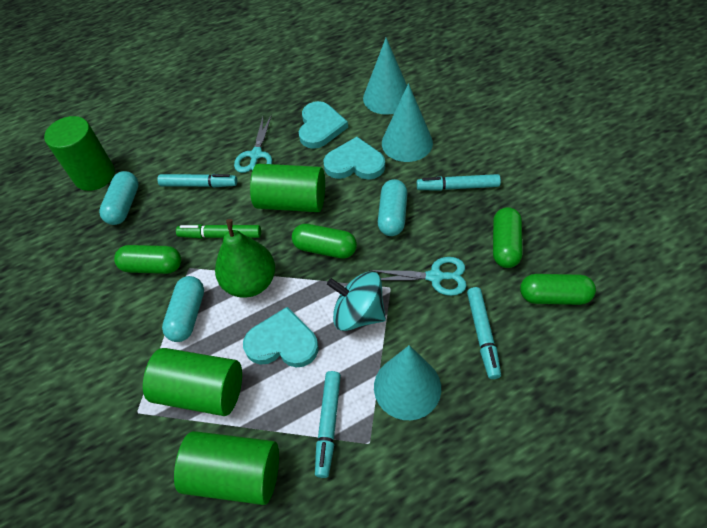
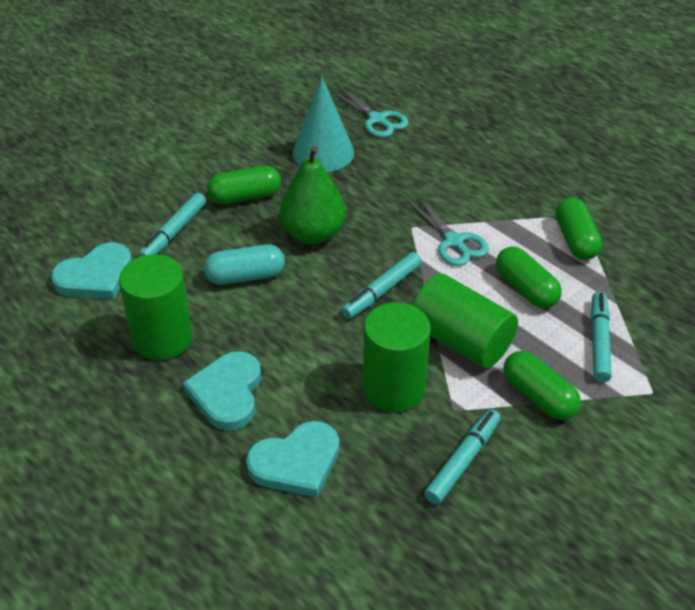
green cylinder: [44,116,115,191] [143,348,242,416] [174,431,279,505] [250,164,325,212] = 4 -> [119,254,193,360] [363,302,431,412] [413,273,518,368] = 3
green marker: [176,224,261,239] = 1 -> none = 0
turquoise capsule: [99,171,139,225] [162,276,204,342] [378,179,407,236] = 3 -> [204,244,285,285] = 1
turquoise cone: [363,38,407,115] [374,345,441,420] [382,83,433,162] = 3 -> [293,77,354,172] = 1
turquoise spinning top: [327,272,386,331] = 1 -> none = 0

